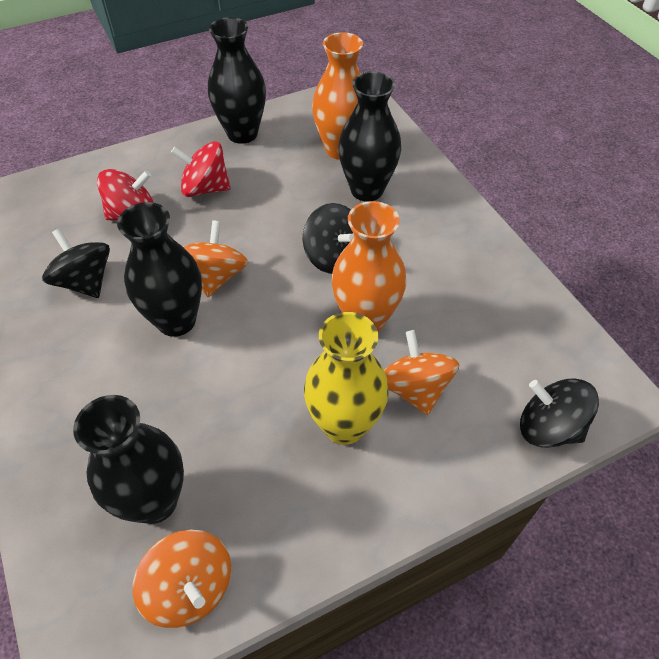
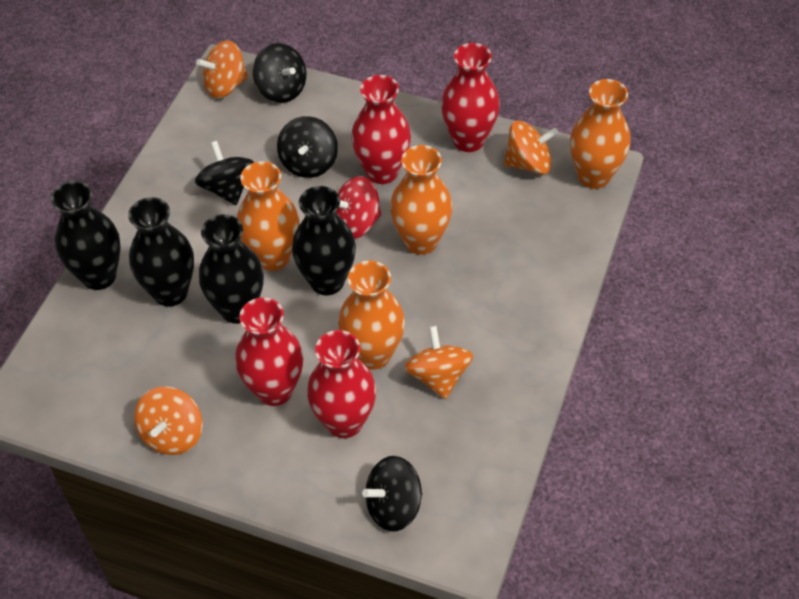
black spinning top: [42,229,110,298] [303,203,354,274] [520,378,599,448] = 3 -> [195,141,254,205] [253,43,306,103] [277,116,338,178] [362,456,422,532] = 4
orange spinning top: [132,530,231,628] [183,220,248,297] [384,330,459,415] = 3 -> [134,386,202,455] [196,40,248,98] [404,326,473,399] [504,121,558,174] = 4
orange vase: [312,32,363,160] [331,201,406,332] = 2 -> [237,161,299,271] [338,261,405,370] [390,145,453,255] [570,79,631,189] = 4
red spinning top: [97,169,154,221] [171,141,231,197] = 2 -> [336,176,382,239] = 1
red vase: none = 0 -> [235,297,303,406] [307,330,376,438] [351,75,411,184] [441,43,500,152] = 4
yellow vase: [304,312,389,445] = 1 -> none = 0

